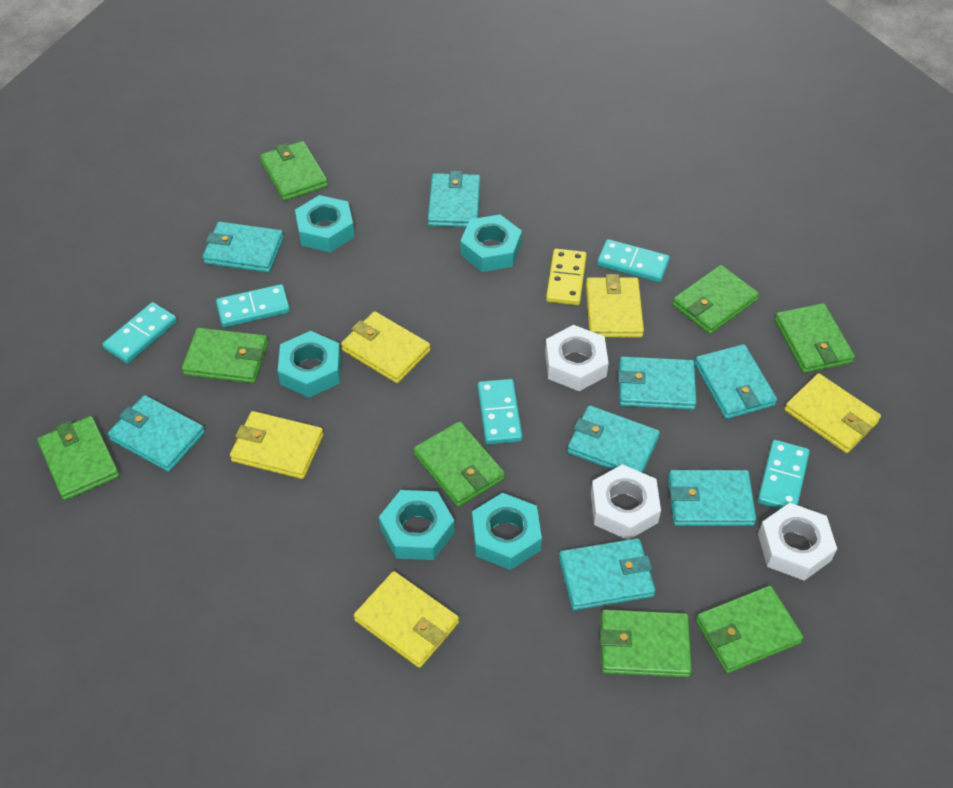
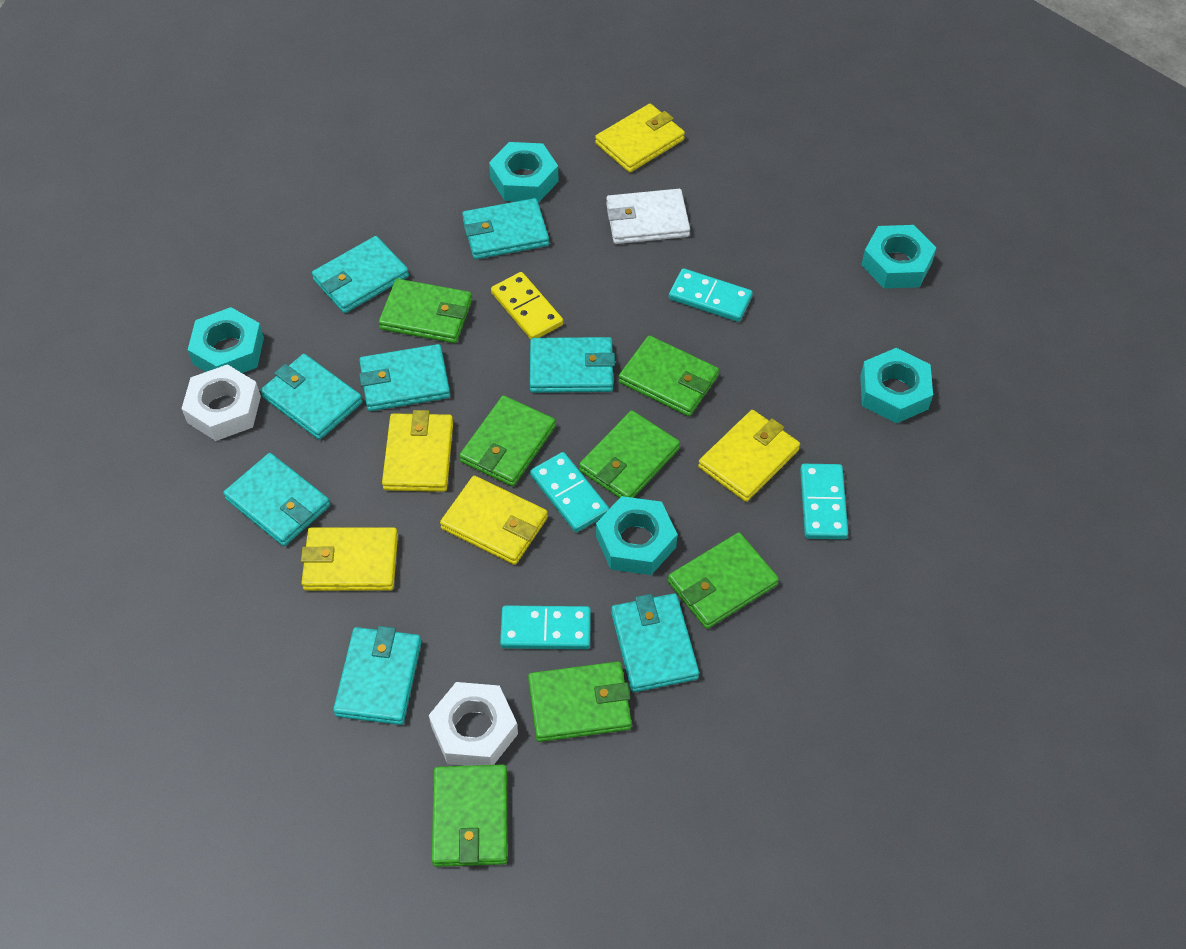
green wallet: [37,416,120,500] [182,328,268,383] [260,141,328,201] [414,421,505,507] [600,610,692,678] [672,265,759,334] [696,586,804,673] [775,303,855,373] = 8 -> [379,279,472,343] [432,764,507,867] [459,396,556,486] [528,661,632,742] [579,410,680,498] [618,335,719,416] [668,532,779,629] = 7
turquoise domino: [103,302,177,364] [216,284,290,327] [478,379,522,444] [597,239,670,282] [758,440,810,509] = 5 -> [500,605,591,649] [530,452,609,532] [669,268,753,322] [800,464,848,539] = 4
white nut: [545,325,609,391] [591,464,661,540] [758,503,837,581] = 3 -> [182,364,261,441] [429,682,518,766] = 2
white wallet: none = 0 -> [606,189,690,244] = 1

